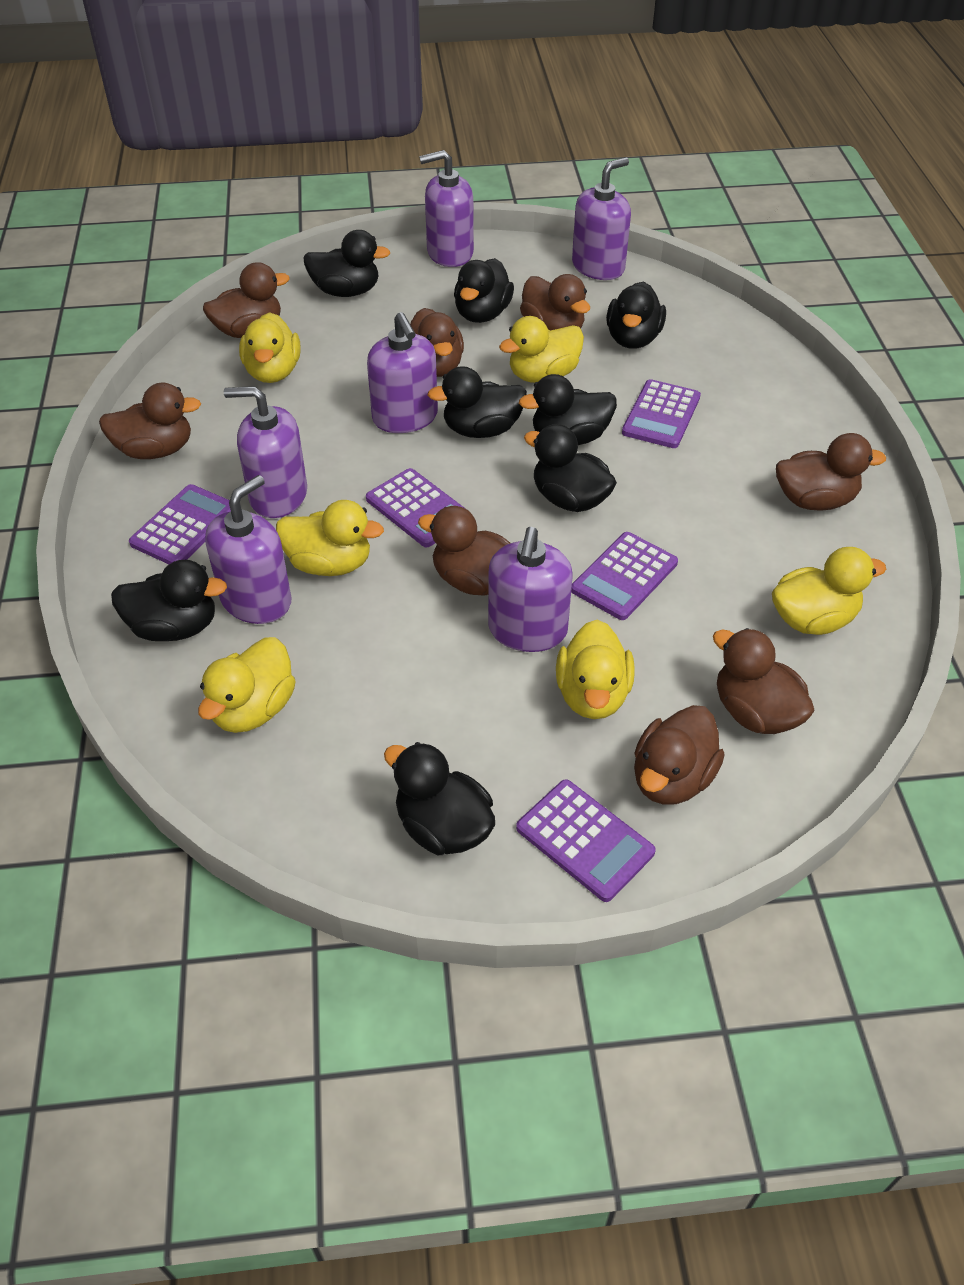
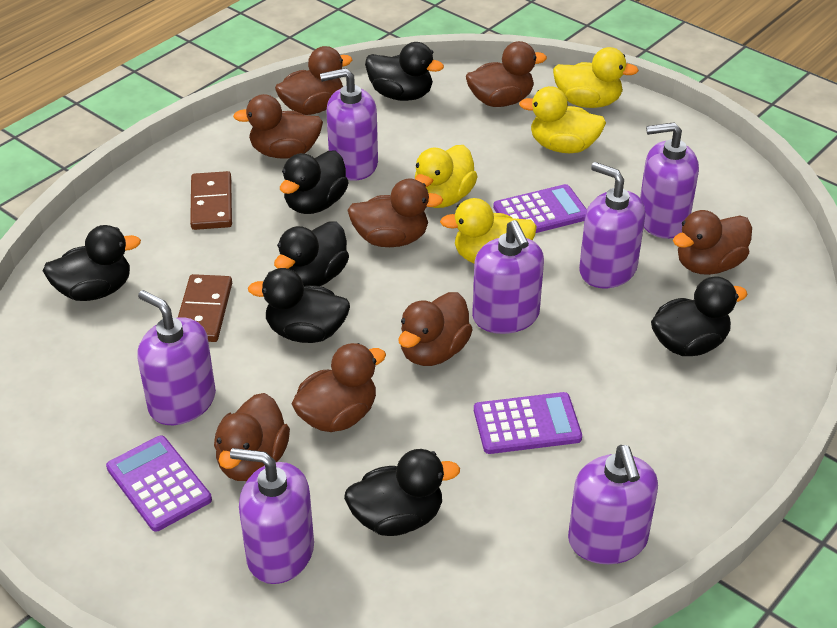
black duck: [111,560,227,641] [303,230,390,297] [384,742,495,855] [428,366,527,438] [454,258,514,323] [519,374,617,445] [524,424,617,512] [606,282,666,349] = 8 -> [43,225,141,301] [248,268,350,343] [274,221,349,286] [280,150,349,214] [344,449,460,536] [365,42,444,101] [651,276,747,356] = 7
brown domino: none = 0 -> [178,274,232,342] [190,171,232,230] = 2
purple calculator: [129,484,231,564] [366,468,471,548] [516,779,656,902] [571,532,678,620] [622,379,701,448] = 5 -> [106,435,212,532] [474,392,582,454] [493,184,587,233] = 3
purple soap dispenser: [205,475,292,624] [224,386,307,518] [367,312,438,433] [419,150,474,267] [488,527,572,652] [572,157,631,280] = 6 -> [137,290,216,425] [230,448,314,584] [320,68,378,181] [472,220,544,334] [568,445,658,564] [579,162,645,289] [640,122,699,239] = 7
yellow duck: [198,637,296,733] [239,312,300,383] [276,500,384,576] [499,316,584,383] [556,620,635,719] [772,547,886,635] = 6 -> [415,145,478,208] [440,198,537,263] [519,86,606,153] [553,47,639,108] = 4

